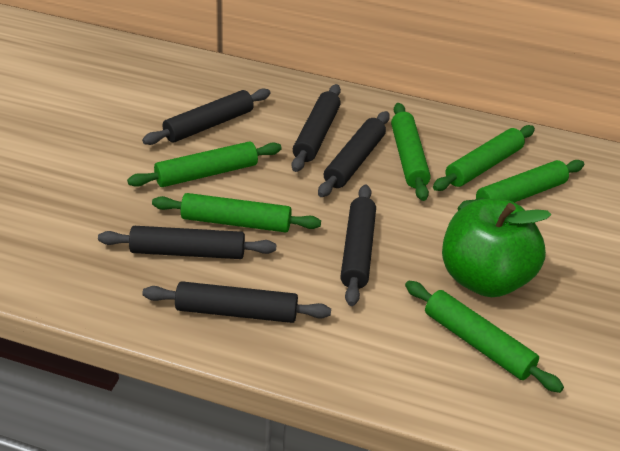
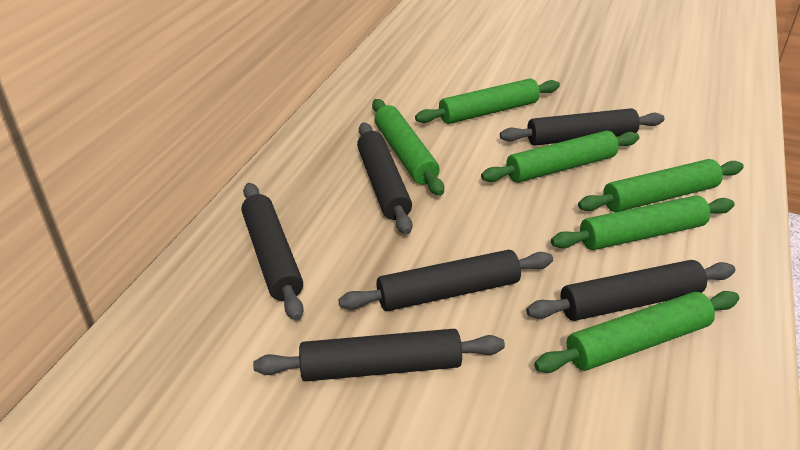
green apple: [442,199,551,297] = 1 -> none = 0

